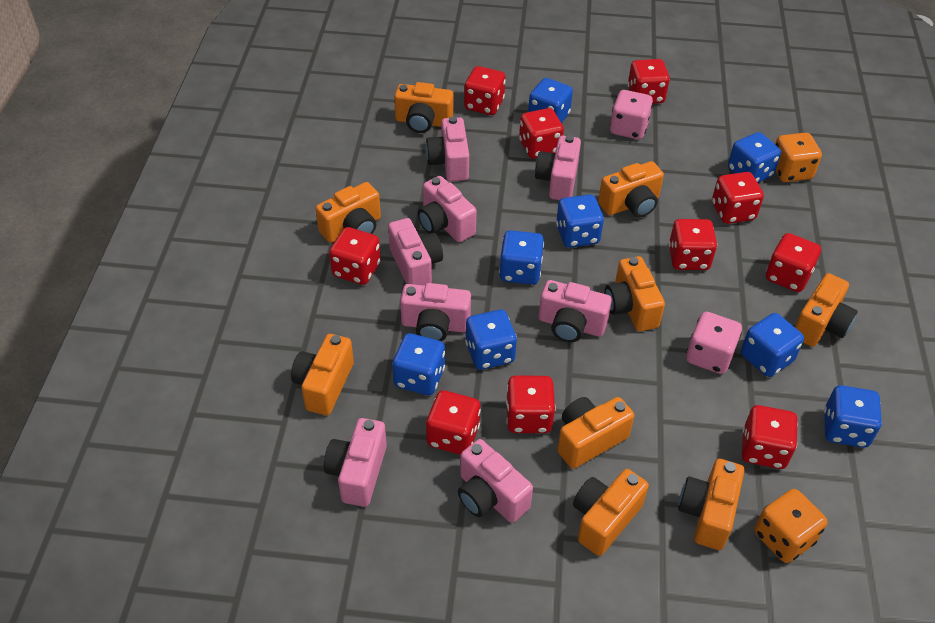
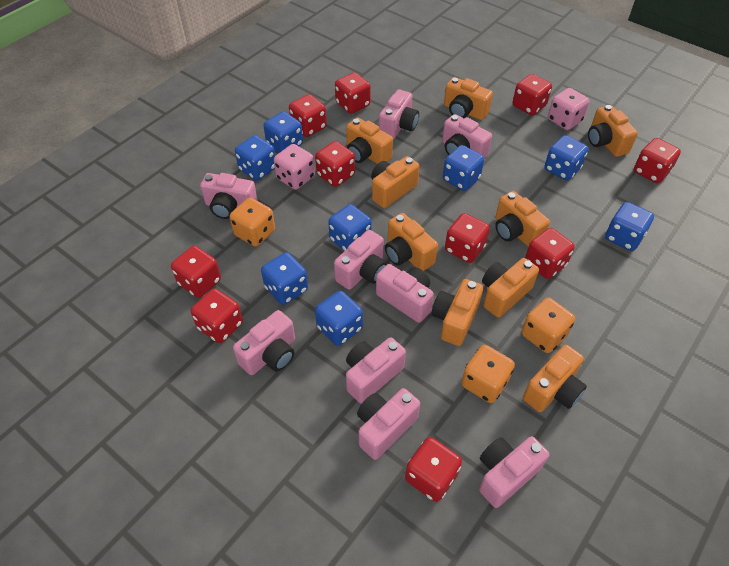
orange dice: [754,489,827,563] [775,132,822,182] = 2 -> [230,198,275,247] [462,345,515,403] [522,298,575,353] = 3
pink camera: [324,418,387,507] [388,218,443,286] [400,283,471,341] [418,176,477,242] [426,116,469,181] [458,439,533,523] [535,135,581,200] [539,280,612,342] = 8 -> [200,173,258,219] [233,310,295,375] [334,230,387,290] [346,337,406,403] [357,388,420,460] [376,264,434,323] [379,89,419,140] [442,114,492,158] [479,436,550,508] = 9

